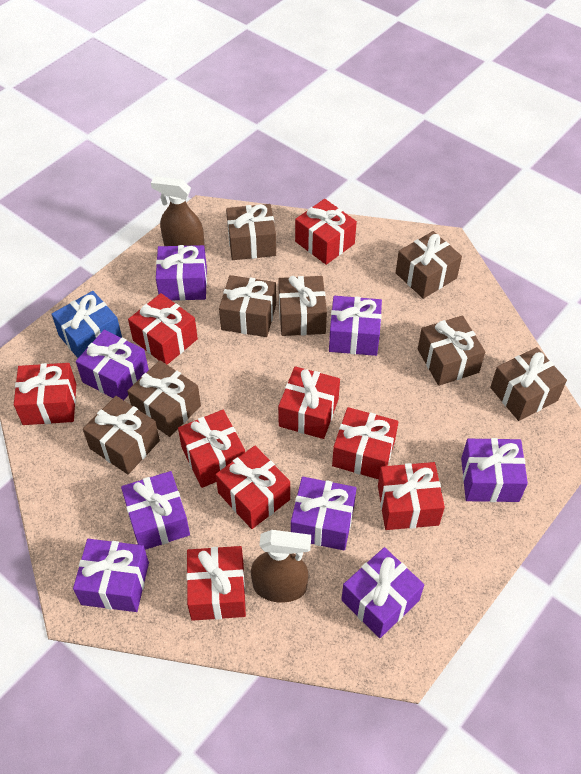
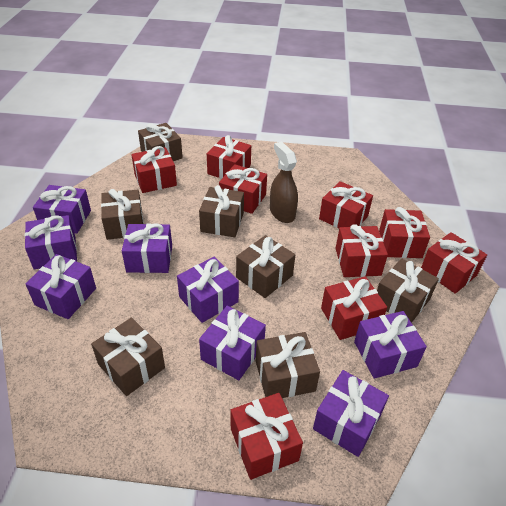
blue gift: [51,291,122,358] = 1 -> none = 0
brown gift: [83,396,160,474] [127,360,201,437] [219,275,276,337] [226,204,276,260] [278,276,327,336] [396,231,462,299] [418,315,485,386] [490,347,567,421] = 8 -> [91,317,165,396] [101,189,144,240] [138,123,183,161] [199,185,244,237] [236,235,295,298] [256,332,320,398] [377,259,439,323] = 7
brown spray bottle: [151,176,205,247] [251,530,311,602] = 2 -> [270,141,298,223] = 1

